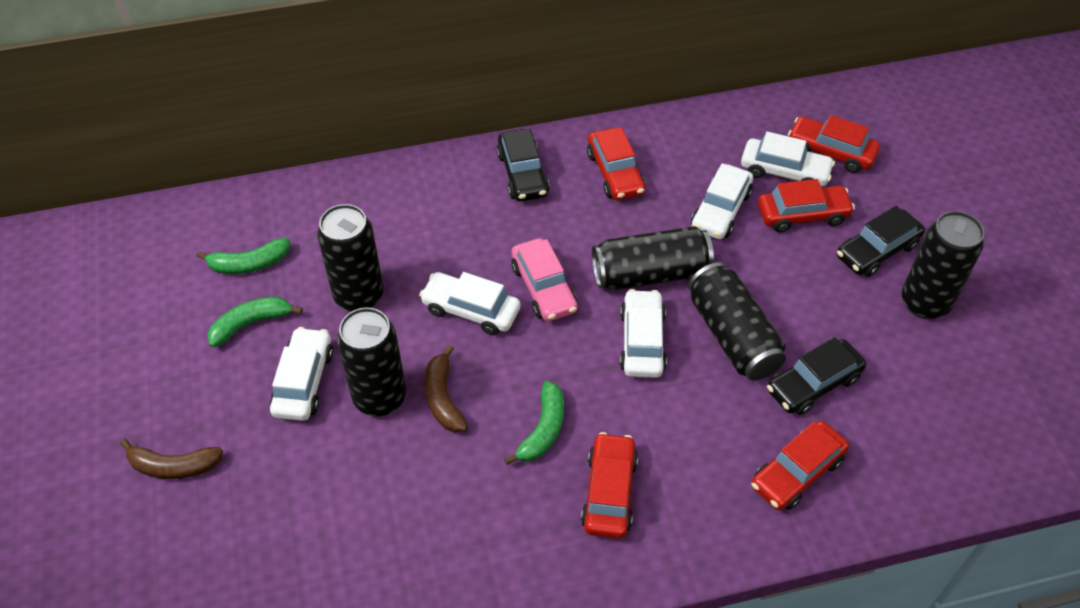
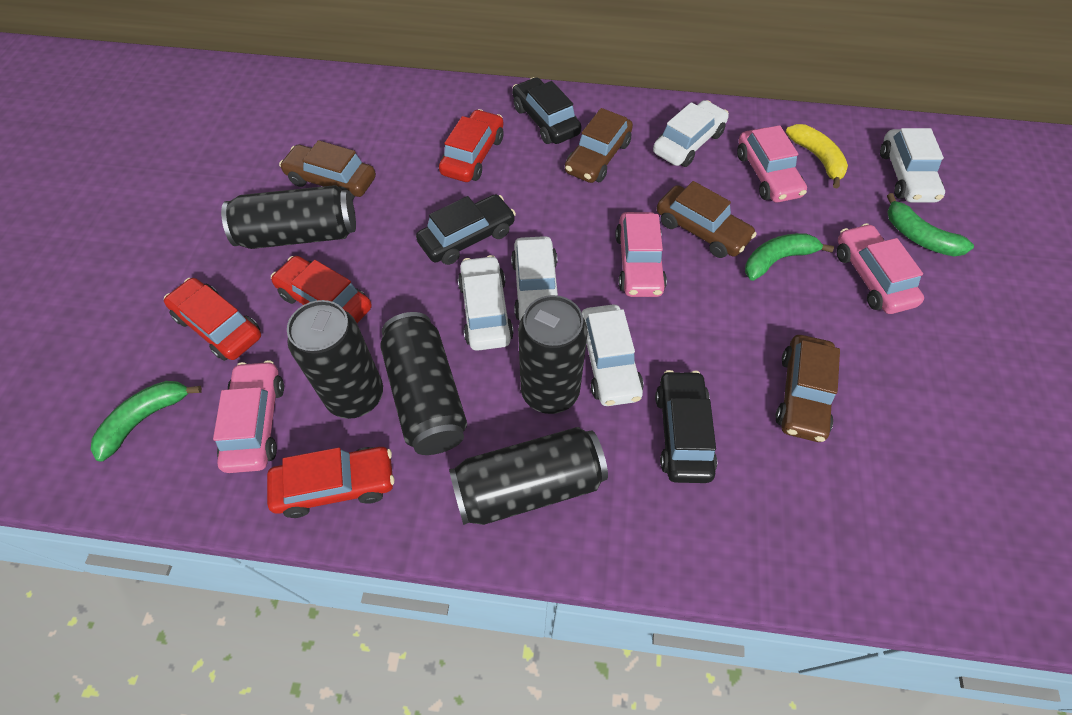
brown banana: [120,439,223,479] [424,345,468,432] = 2 -> none = 0
brown car: none = 0 -> [279,140,376,200] [565,108,633,183] [657,181,757,258] [775,335,840,442] = 4
pink car: [511,238,578,322] = 1 -> [213,360,284,473] [615,212,667,297] [737,125,807,203] [836,223,924,314] = 4
red car: [581,432,638,539] [587,127,645,200] [751,421,849,510] [758,179,855,232] [788,115,880,173] = 5 -> [164,278,261,361] [267,447,394,518] [271,256,372,323] [439,109,503,182] = 4
yellow banana: none = 0 -> [786,124,848,188] = 1

